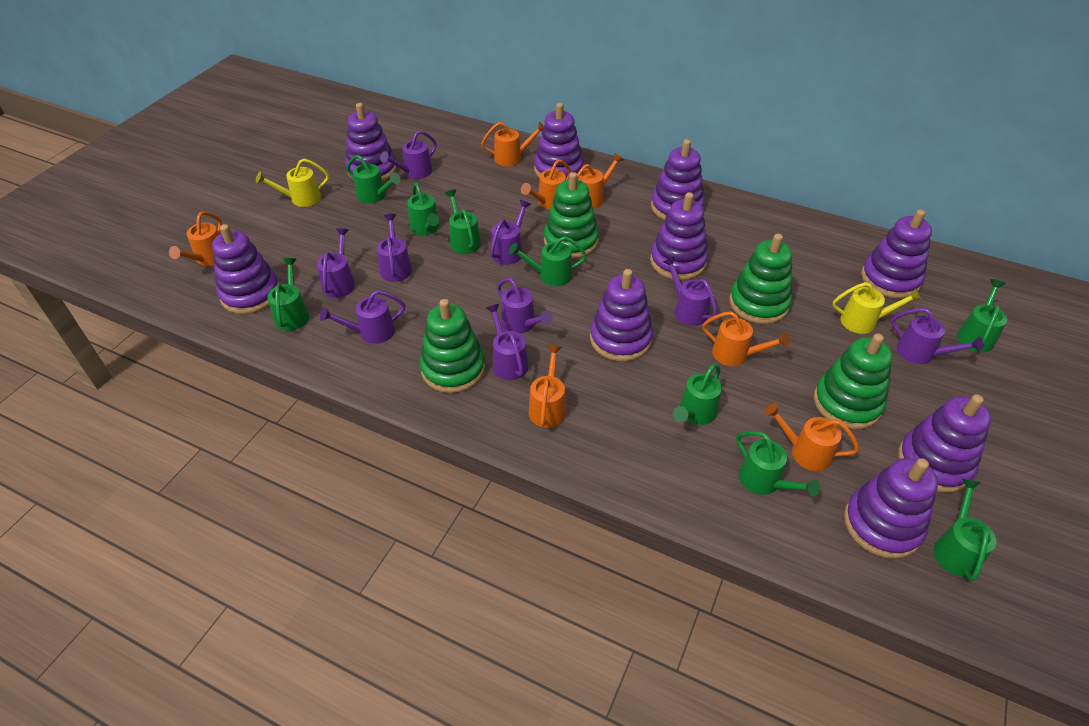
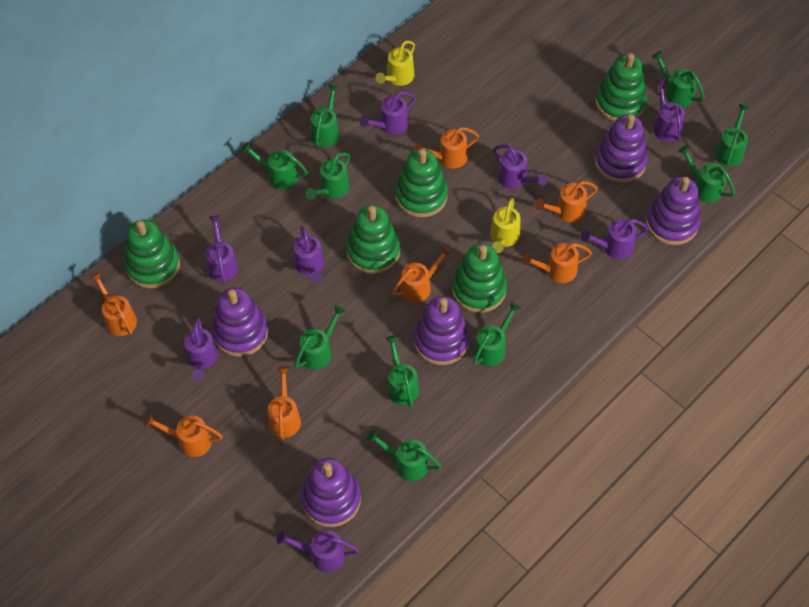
green stacking toy: [420,299,485,393] [544,172,599,259] [729,234,792,324] [814,333,893,429] = 4 -> [124,220,180,288] [346,205,400,274] [395,149,448,218] [452,244,507,313] [595,53,647,122] = 5
green watering can: [268,258,309,331] [347,155,400,204] [407,183,440,235] [445,189,481,254] [509,236,587,286] [673,364,722,425] [736,431,820,496] [933,479,996,581] [957,279,1007,353] = 9 -> [241,142,308,189] [295,305,345,370] [306,152,350,200] [311,84,339,147] [367,430,442,481] [385,335,419,408] [473,302,521,366] [652,51,705,107] [678,145,735,203] [714,104,749,167] = 10
purple stacking toy: [212,224,279,314] [345,103,397,181] [534,103,584,178] [590,269,653,362] [650,192,708,280] [651,139,705,220] [844,458,938,559] [861,209,932,298] [898,394,991,493] = 9 -> [212,287,268,357] [301,458,361,527] [414,296,470,365] [594,114,648,183] [646,176,700,245] = 5
purple watering can: [317,228,355,298] [320,290,405,344] [377,214,412,282] [380,130,437,179] [486,304,529,380] [490,200,531,265] [497,278,553,334] [663,256,718,326] [891,308,983,364] = 9 -> [184,318,218,381] [206,215,238,283] [277,530,359,572] [294,226,324,283] [359,91,416,135] [493,145,548,189] [581,219,649,259] [653,79,685,141] = 8

